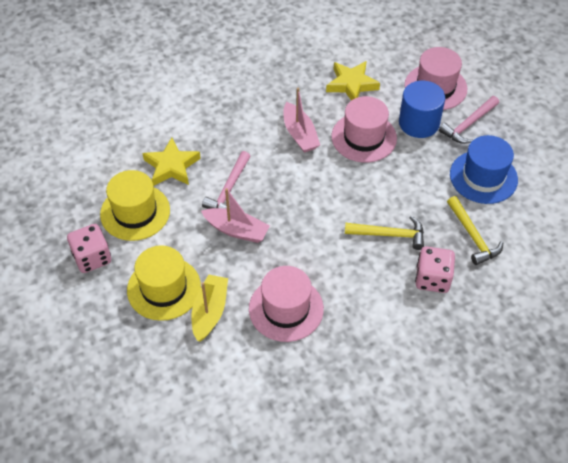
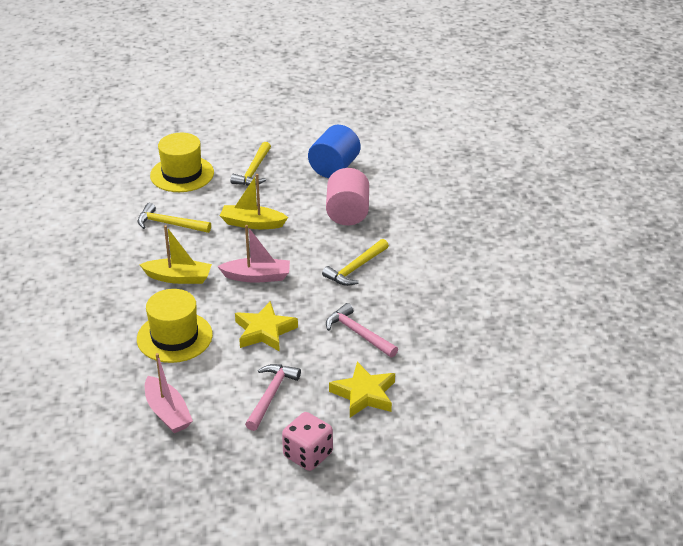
blue hat: [450,135,518,204] = 1 -> none = 0
pink cylinder: none = 0 -> [326,168,369,225] = 1
pink dice: [67,224,111,273] [415,246,455,293] = 2 -> [282,412,333,471] = 1
pink hat: [249,266,324,342] [331,96,397,163] [404,47,467,110] = 3 -> none = 0
yellow boat: [191,274,228,341] = 1 -> [139,225,212,284] [220,174,288,229] = 2
yellow hammer: [345,216,424,250] [447,196,503,265] = 2 -> [138,203,211,233] [230,142,271,186] [322,239,389,286] = 3

